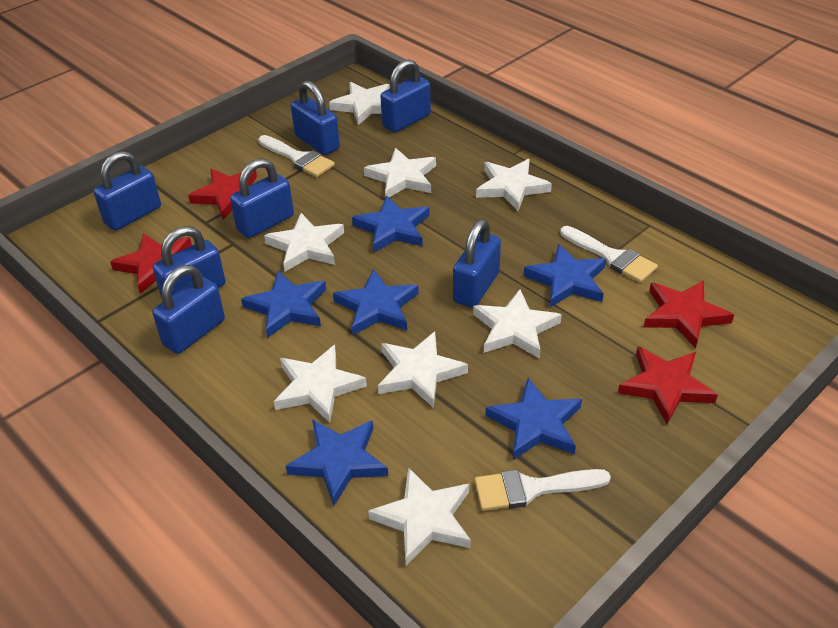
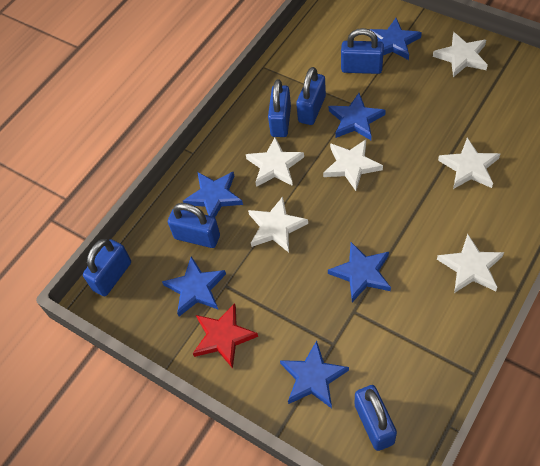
blue padlock: [94,151,161,231] [152,265,225,354] [153,226,225,298] [230,158,294,238] [291,81,340,155] [380,59,431,132] [453,219,501,308] = 7 -> [83,239,131,296] [168,203,220,248] [268,79,291,137] [296,67,326,125] [341,28,384,74] [355,385,397,451] = 6
red star: [110,233,192,294] [188,169,257,220] [618,346,718,424] [644,280,734,348] = 4 -> [192,303,258,369] = 1
white brush: [258,135,335,177] [474,469,611,511] [560,226,658,283] = 3 -> none = 0
white star: [264,213,344,272] [274,345,367,423] [329,82,390,125] [364,148,436,198] [368,467,471,566] [378,332,468,408] [473,289,562,359] [476,159,552,211] = 8 -> [246,137,304,187] [248,197,308,253] [323,140,383,191] [433,32,488,77] [437,234,504,293] [438,138,500,189] = 6

